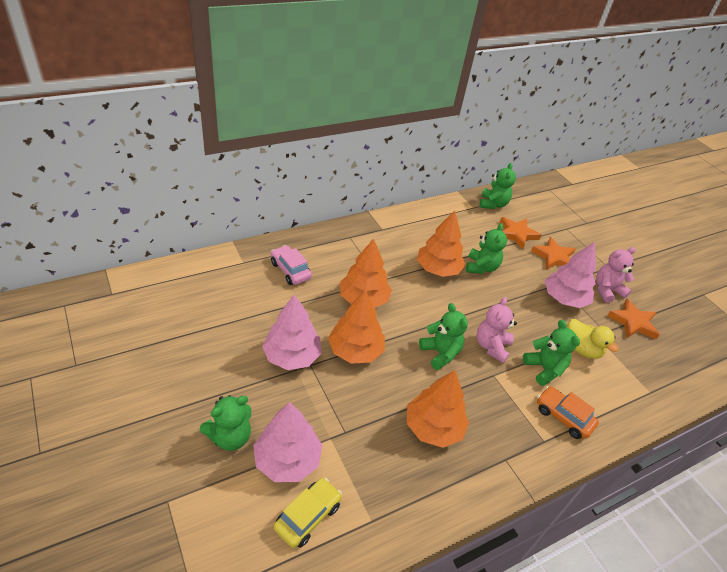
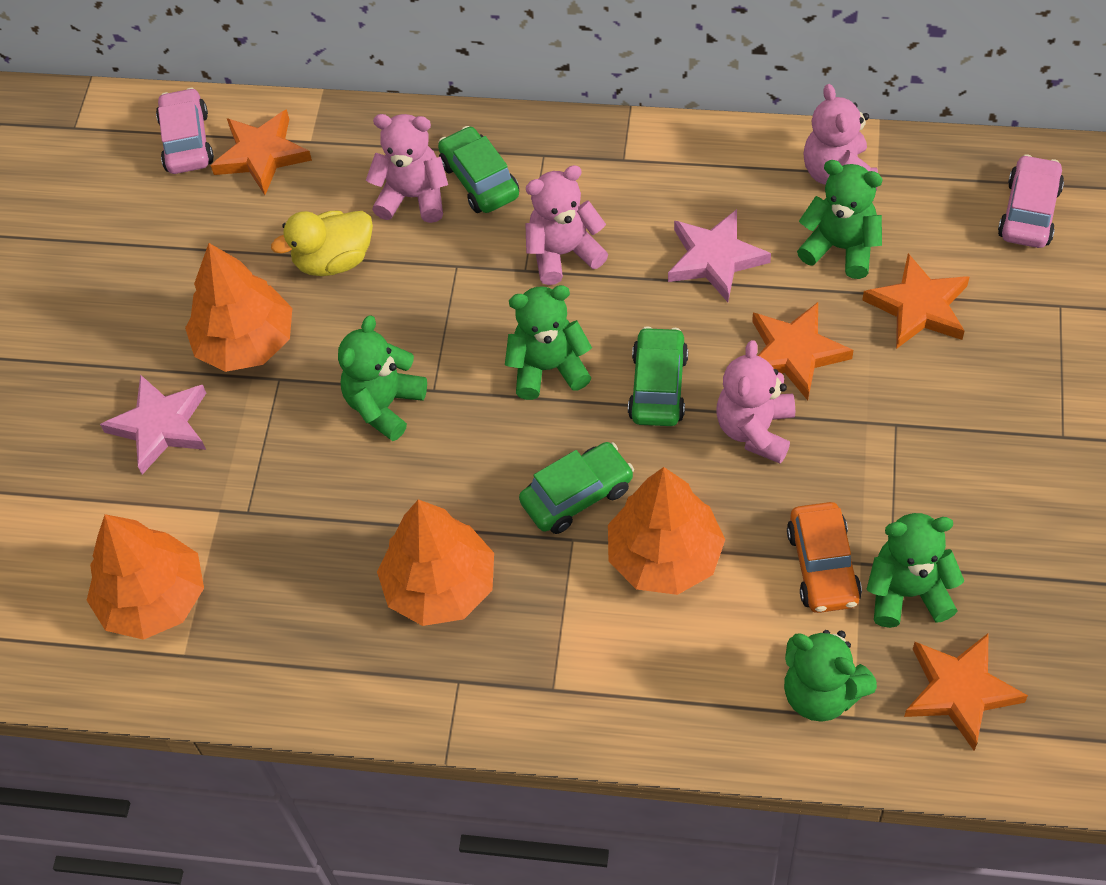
green car: none = 0 -> [438,126,519,213] [519,442,634,534] [628,326,688,426] = 3
orange star: [500,217,541,249] [531,237,575,270] [607,299,660,339] = 3 -> [210,109,312,195] [752,302,853,400] [862,253,970,349] [904,634,1028,751] = 4
pink car: [271,245,312,285] = 1 -> [156,88,214,174] [998,154,1064,248] = 2
pink star: none = 0 -> [100,375,206,475] [668,209,771,302] = 2
pink teddy bear: [476,297,517,363] [596,247,636,303] = 2 -> [366,114,448,223] [525,165,608,285] [716,340,795,464] [803,84,878,190] = 4
pink tree: [253,402,323,482] [262,294,321,370] [545,242,596,308] = 3 -> none = 0
yellow car: [274,478,342,548] = 1 -> none = 0

